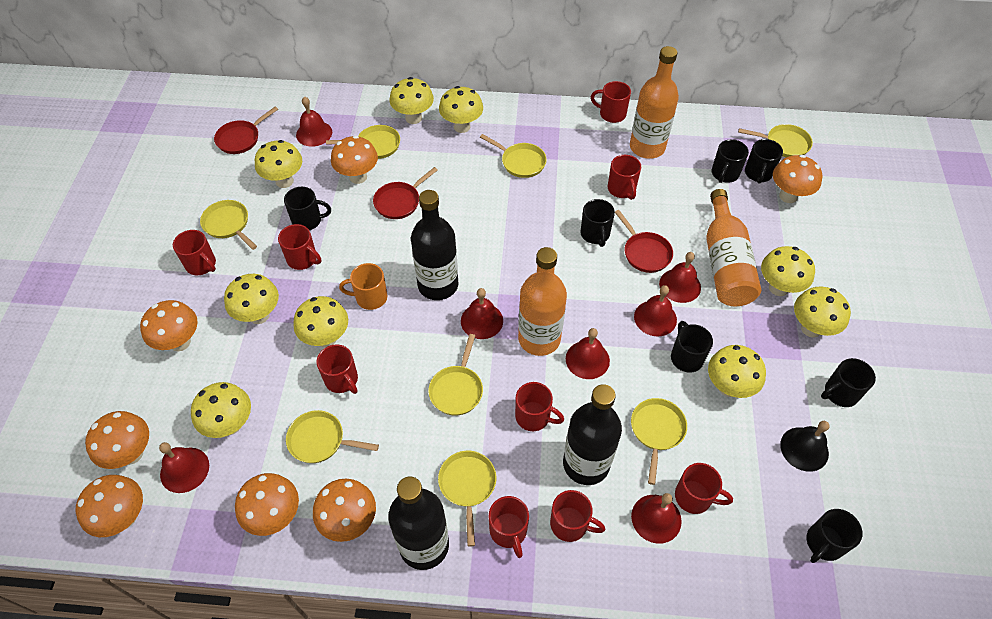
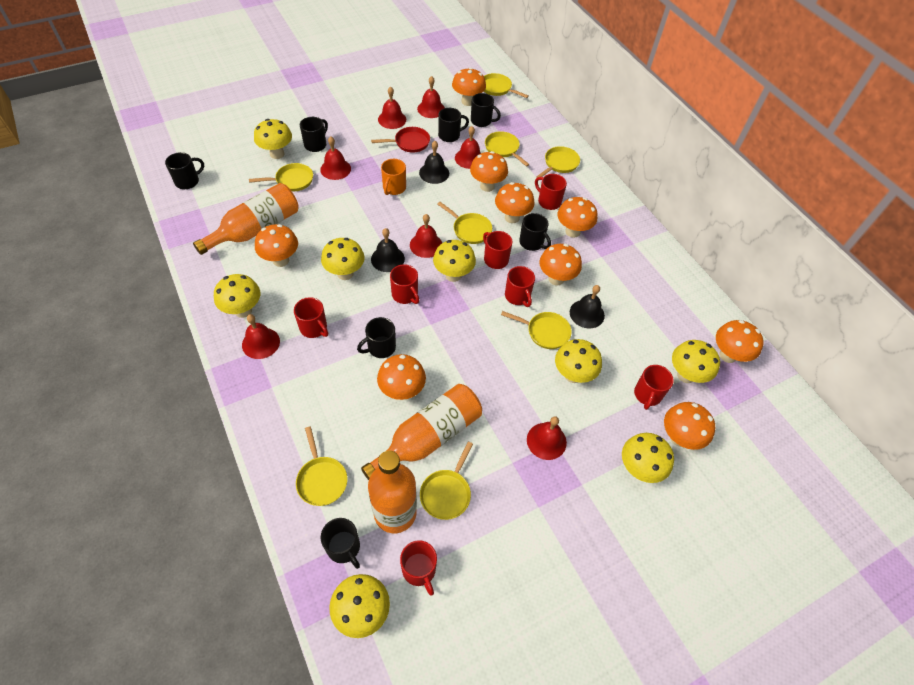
black bell: [780,421,830,472] = 1 -> [371,228,405,272] [419,141,449,184] [570,285,605,328] = 3
black bottle: [388,476,449,570] [411,190,459,300] [563,384,622,485] = 3 -> none = 0
orange mushroom: [76,475,143,537] [85,411,149,469] [140,300,198,351] [235,473,299,536] [313,479,376,542] [331,136,378,184] [773,155,822,203] = 7 -> [255,224,298,267] [377,354,426,400] [452,68,486,106] [470,151,508,192] [495,182,535,223] [539,244,582,286] [557,197,597,238] [664,402,715,450] [716,320,764,363] = 9
red mug: [173,230,216,275] [278,224,321,270] [317,344,358,394] [489,496,529,558] [515,382,564,431] [550,490,605,542] [591,81,631,123] [608,155,641,200] [675,463,733,514] = 9 -> [294,297,328,338] [390,264,419,304] [400,540,437,596] [483,231,512,269] [505,266,535,307] [535,174,567,210] [634,365,674,410] = 7
red pan: [214,107,278,154] [373,167,438,219] [615,210,673,273] = 3 -> [371,127,430,152] = 1
yellow mushroom: [191,382,251,438] [224,274,279,324] [255,140,302,188] [293,296,348,347] [389,77,434,124] [439,86,483,133] [708,345,766,398] [761,246,815,296] [794,287,851,338] = 9 -> [214,274,260,318] [254,119,292,159] [321,238,365,280] [329,574,390,638] [433,240,476,282] [555,339,602,383] [622,433,674,483] [672,340,720,383] = 8

